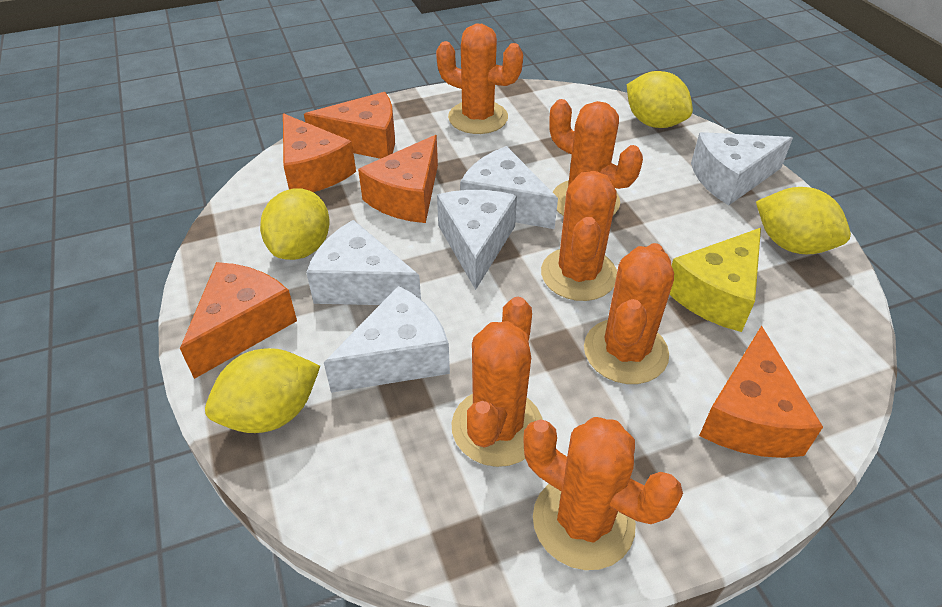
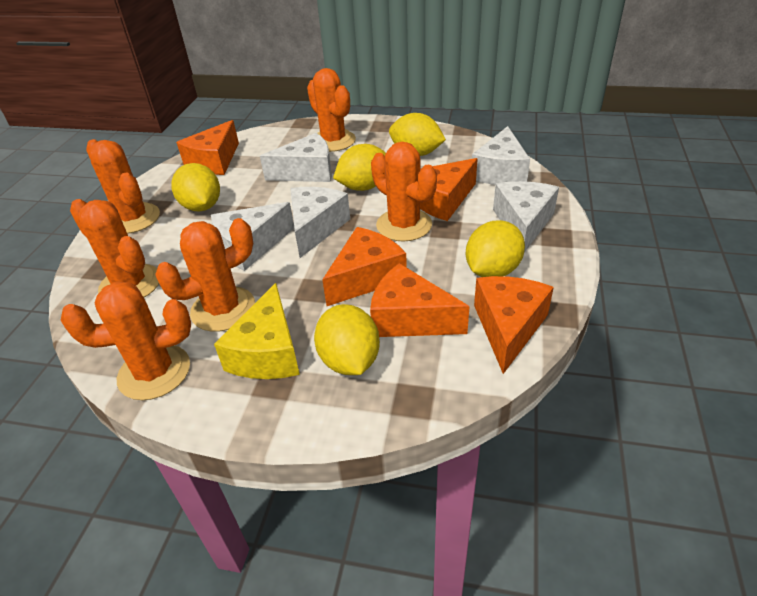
yellow lemon: [205,348,320,433] [260,188,330,260] [627,71,693,128] [756,187,851,254] = 4 -> [171,163,220,211] [314,304,380,375] [333,144,386,191] [389,113,446,156] [466,220,525,277] = 5

